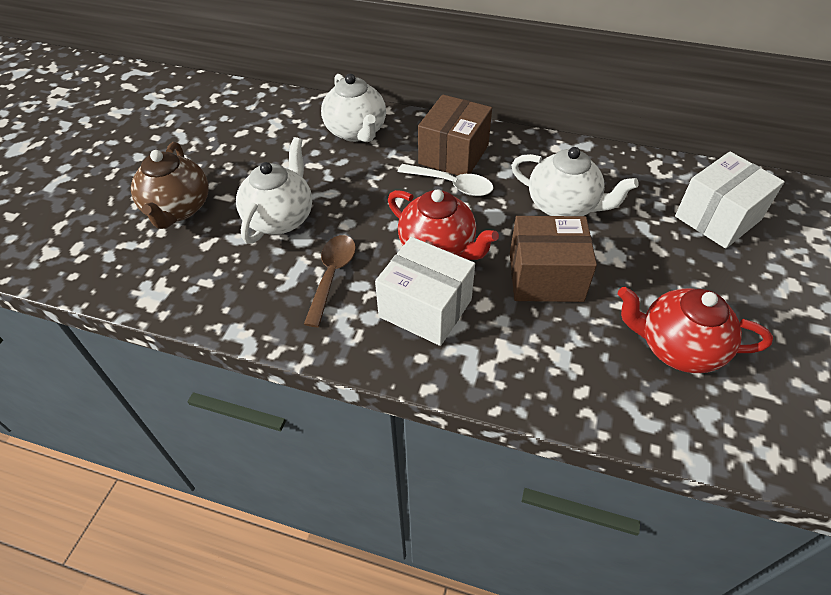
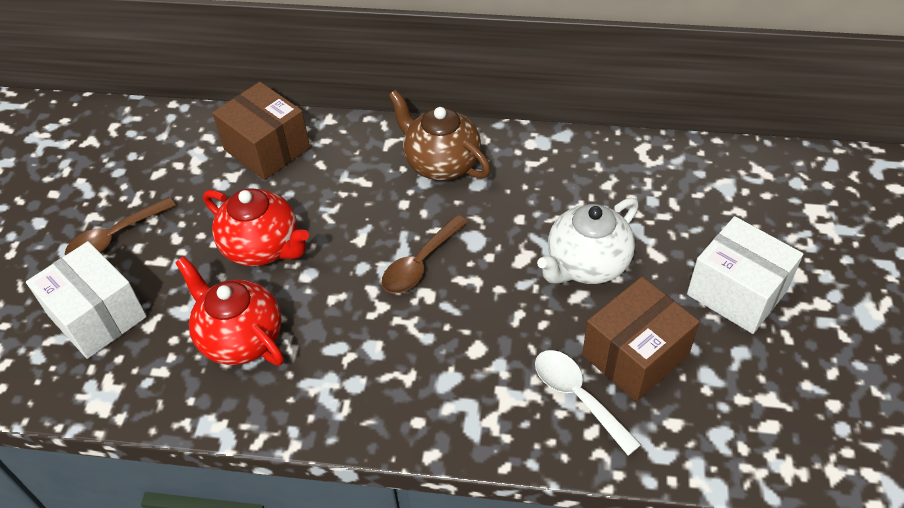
brown spoon: [304,235,356,327] = 1 -> [65,197,176,255] [382,215,468,293] = 2
white teapot: [236,137,312,244] [321,74,386,142] [511,147,639,216] = 3 -> [537,198,639,284] = 1

